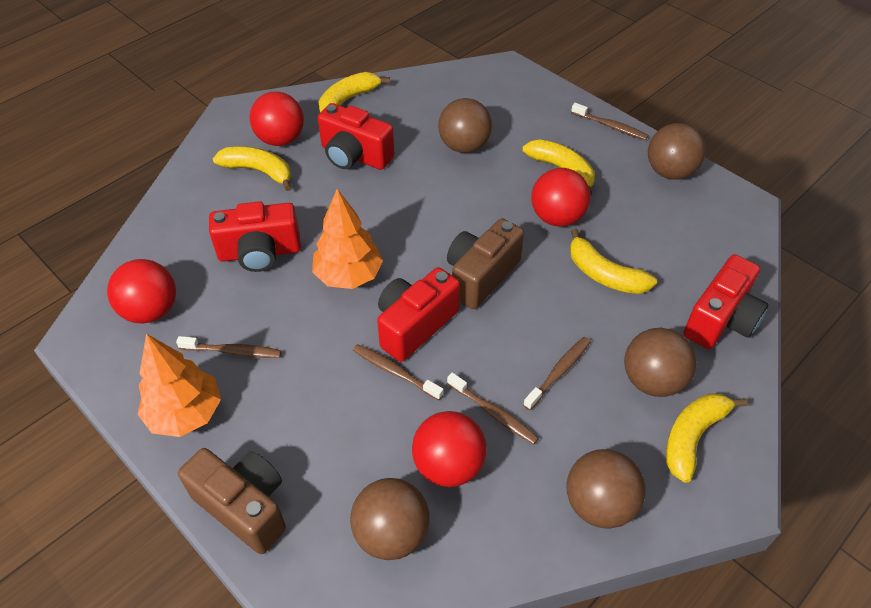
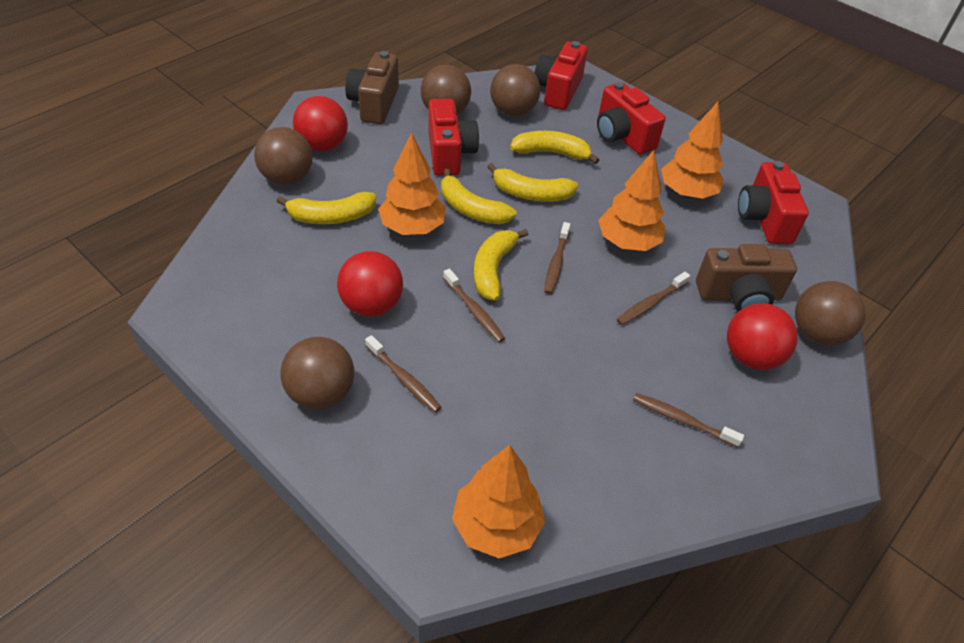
orange tree: [137,334,221,437] [312,189,383,289] = 2 -> [378,133,446,235] [452,445,545,558] [598,150,665,251] [661,102,724,199] = 4
red ball: [107,259,176,324] [250,91,304,146] [412,411,487,487] [531,168,591,226] = 4 -> [293,96,348,151] [337,251,403,317] [727,303,798,370] = 3

